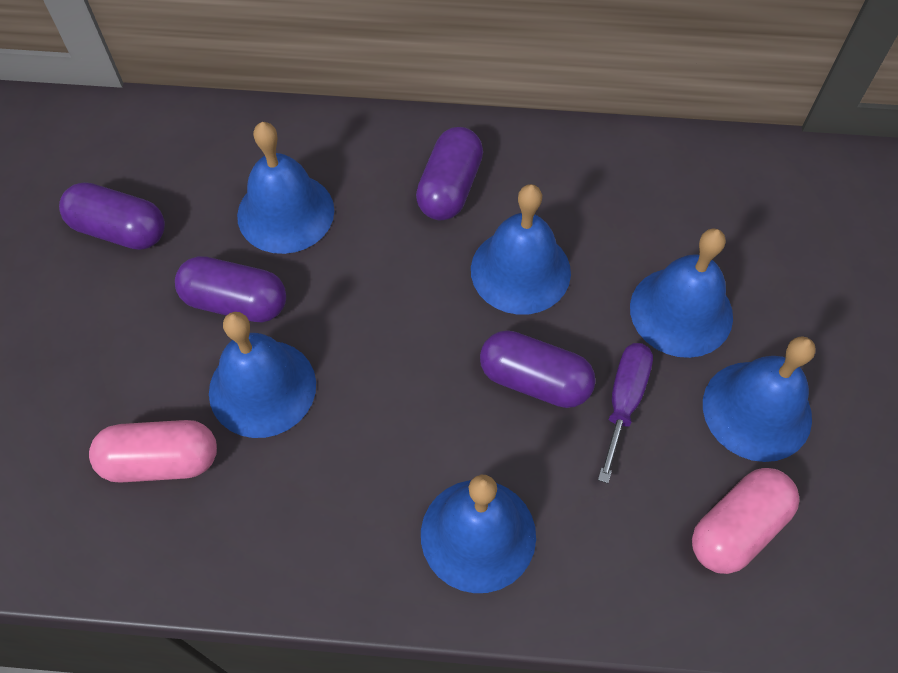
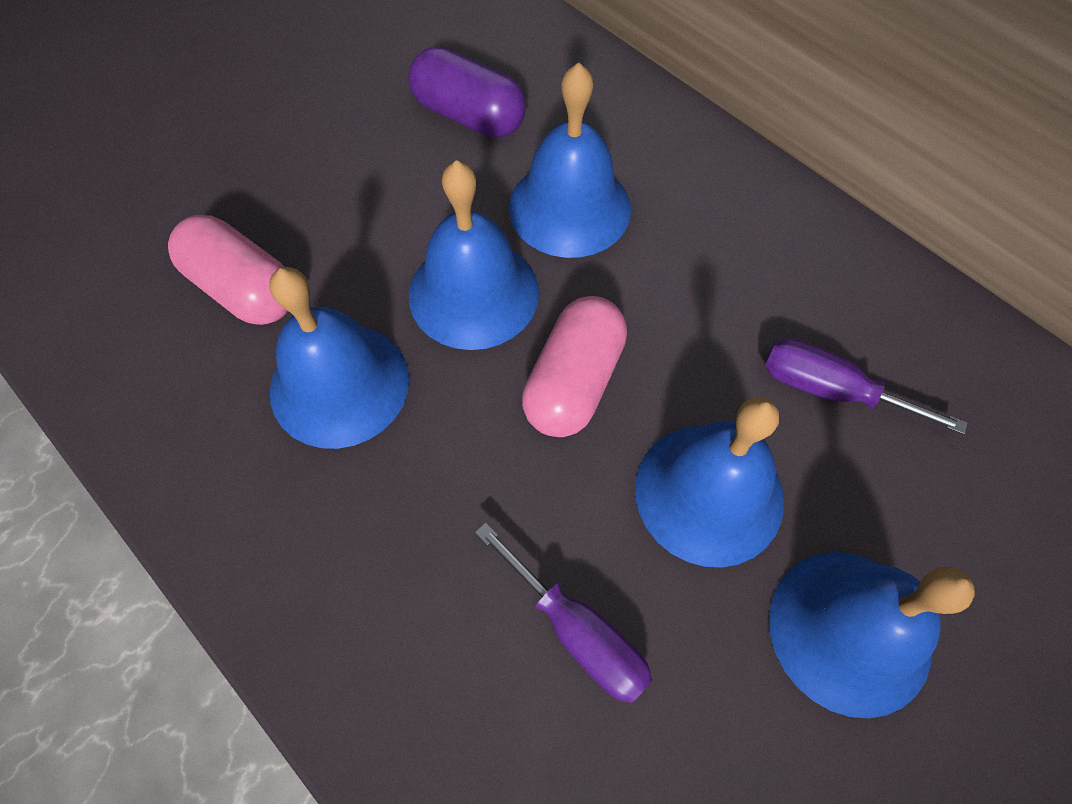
blue bell: [209,312,316,438] [237,122,334,254] [421,475,536,593] [471,184,571,315] [630,228,733,358] [703,336,816,462] = 6 -> [269,267,409,449] [409,160,539,350] [509,62,631,258] [635,397,784,568] [769,552,975,718] = 5
purple capsule: [59,182,165,250] [175,256,286,323] [416,127,483,220] [480,330,596,408] = 4 -> [408,47,526,138] = 1
purple screwdriver: [598,343,653,483] = 1 -> [475,522,652,703] [764,338,968,435] = 2

